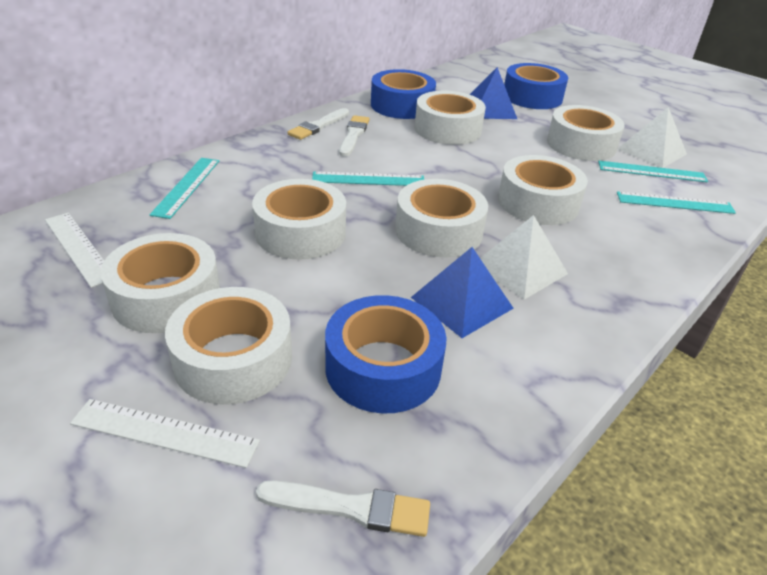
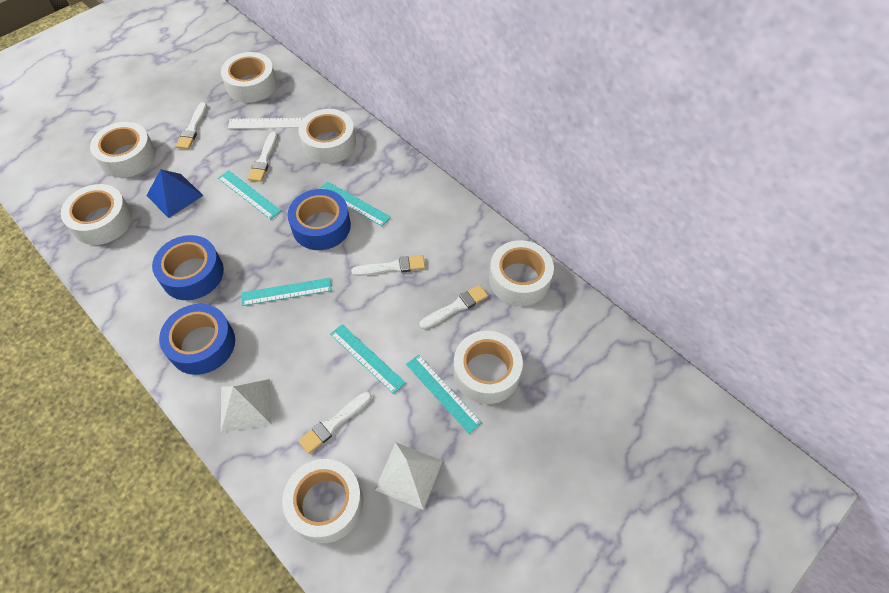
blue pyramid: [411,247,514,338] [469,67,517,119] = 2 -> [146,169,203,218] = 1
turquoise ruler: [149,158,219,219] [312,171,424,186] [598,161,708,182] [617,191,736,214] = 4 -> [218,170,281,219] [241,278,332,306] [320,181,391,227] [330,324,406,394] [406,355,482,434] = 5
white brush: [256,480,430,537] [288,108,349,140] [339,115,369,156] = 3 -> [176,102,207,149] [248,132,278,182] [298,392,372,454] [351,255,425,276] [419,285,488,329] = 5
white ruler: [45,213,104,288] [70,399,260,468] = 2 -> [228,118,304,129] = 1

